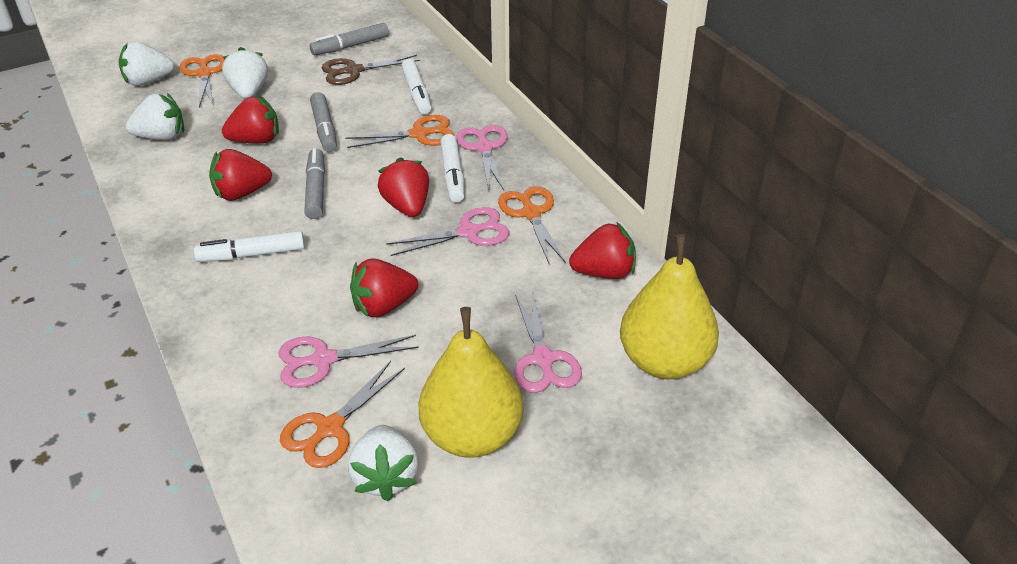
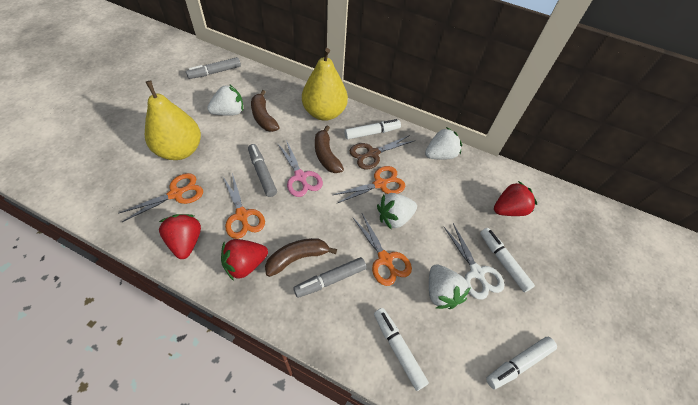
brown banana: none = 0 -> [251,90,279,132] [265,238,337,277] [315,125,344,173] = 3
pink scissors: [278,335,419,388] [386,207,509,256] [456,125,508,190] [514,291,582,393] = 4 -> [278,140,323,197] = 1
red strawberry: [209,149,272,201] [222,96,279,144] [350,258,418,317] [378,157,429,217] [569,222,636,279] = 5 -> [159,214,201,259] [221,239,268,281] [494,181,537,216] = 3
white marker: [194,231,305,262] [401,59,432,114] [440,134,465,202] = 3 -> [344,119,401,139] [374,308,429,391] [480,228,535,292] [486,337,557,389] = 4
white scissors: none = 0 -> [444,223,504,300] = 1

